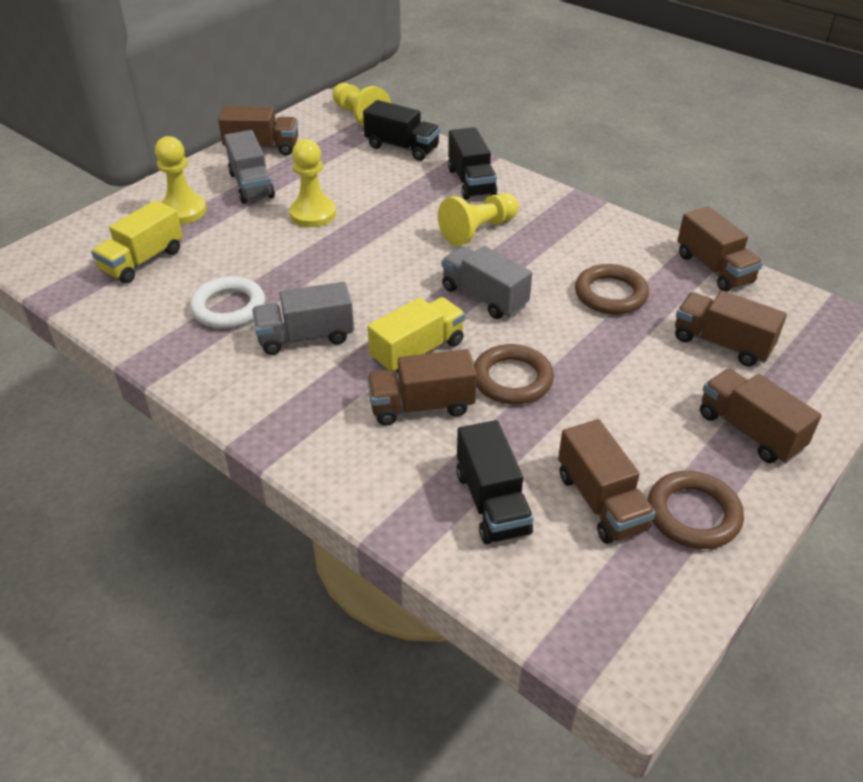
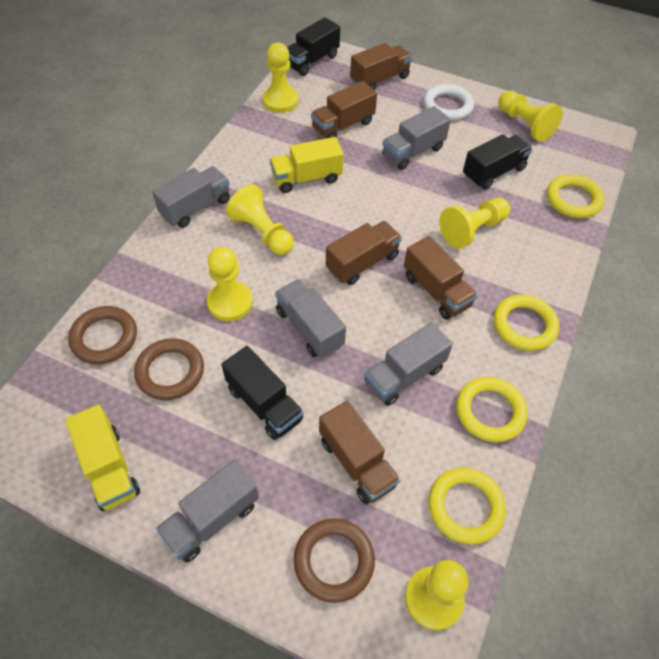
brown truck: [218,106,298,156] [367,349,477,426] [558,419,656,544] [675,290,787,366] [677,206,763,292] [700,369,822,463] = 6 -> [311,81,377,138] [319,400,400,504] [326,221,402,285] [350,43,412,90] [404,236,478,320] = 5
grey truck: [224,130,275,204] [252,282,354,355] [441,246,532,319] = 3 -> [152,166,230,228] [156,460,259,563] [275,279,346,358] [364,322,453,406] [382,106,451,170] = 5
yellow pawn: [155,136,206,224] [289,139,336,227] [332,83,391,126] [438,193,519,246] = 4 -> [207,247,253,321] [226,185,294,255] [263,43,298,113] [405,560,469,630] [439,198,510,249] [498,91,563,142] = 6
yellow ring: none = 0 -> [429,467,506,544] [456,377,528,442] [494,295,559,351] [547,174,605,218] = 4

